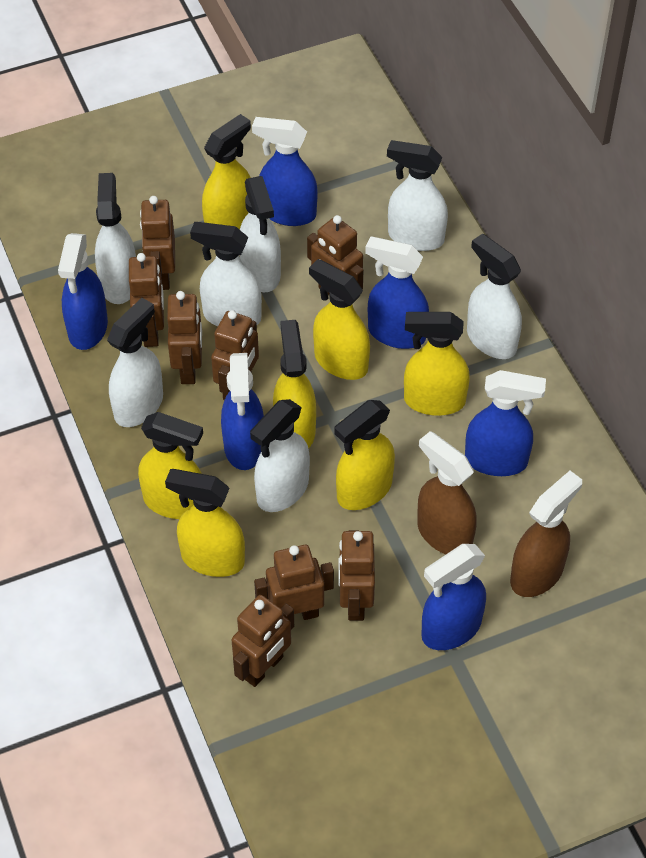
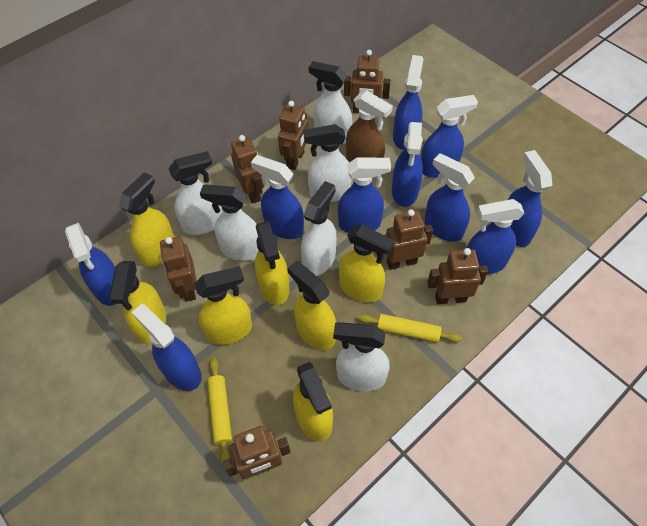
blue spray bottle: [58,233,108,350] [221,353,264,470] [252,117,318,226] [365,237,429,349] [421,544,486,650] [465,370,546,476] = 6 -> [65,223,115,306] [132,304,202,391] [251,155,304,239] [338,157,391,233] [392,122,423,207] [393,55,423,150] [421,95,478,178] [424,153,475,242] [467,199,525,274] [508,150,552,247] = 10
brown robot: [129,253,164,347] [140,196,175,290] [167,291,202,384] [211,310,259,400] [231,595,294,687] [254,545,334,620] [307,215,363,295] [338,530,375,621] = 8 -> [160,236,197,302] [223,426,290,479] [231,135,264,204] [278,101,309,170] [344,50,390,114] [383,209,433,270] [427,248,488,304] = 7
brown spray bottle: [417,431,477,554] [510,471,582,597] = 2 -> [346,91,393,163] = 1
white spray bottle: [95,173,136,304] [107,298,163,427] [190,222,262,326] [240,176,281,292] [250,399,310,512] [387,140,448,251] [467,234,522,359] = 7 -> [168,151,222,235] [200,185,259,261] [301,181,337,276] [303,124,352,202] [309,61,353,145] [333,322,390,391] = 6
yellow rolling pin: none = 0 -> [207,357,232,466] [358,314,462,342] = 2

